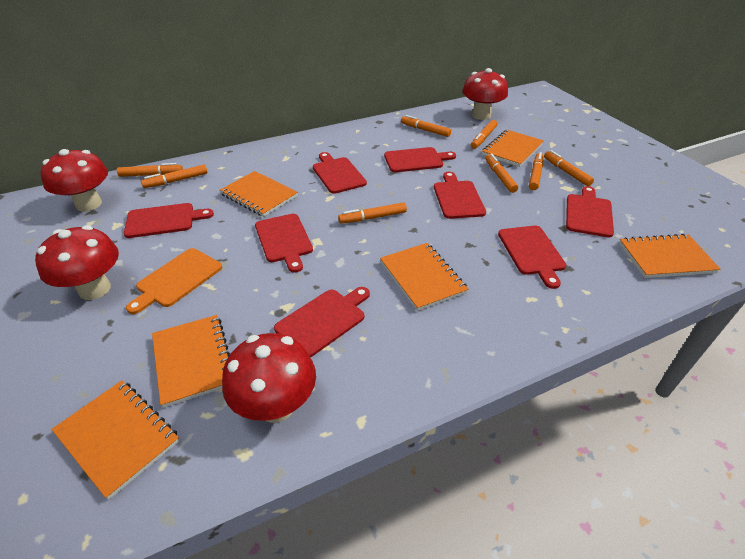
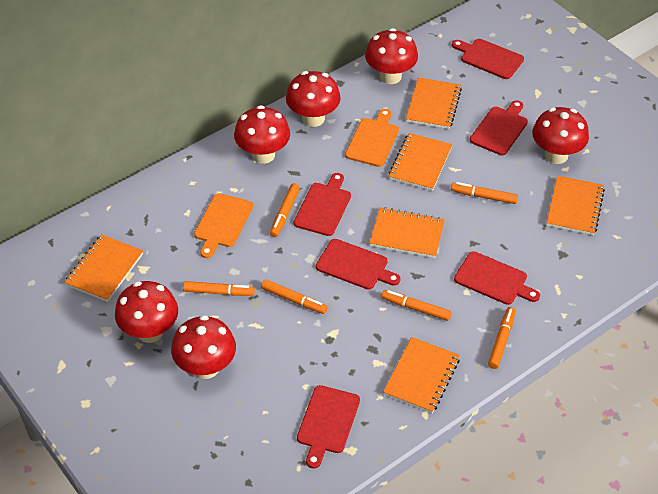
orange cutting board: [126,248,222,314] = 1 -> [194,193,253,258] [345,109,399,167] = 2
orange marker: [117,163,183,177] [141,165,207,188] [338,202,407,223] [401,115,451,137] [471,120,497,149] [485,153,518,193] [529,152,543,190] [544,150,594,186] = 8 -> [183,281,255,296] [261,279,328,314] [270,183,300,237] [381,290,451,321] [451,182,518,204] [488,307,516,369] = 6
red cutting board: [124,203,214,238] [255,214,313,273] [274,287,370,358] [313,152,367,194] [384,147,456,172] [434,172,486,219] [498,226,566,289] [566,186,614,237] = 8 -> [294,173,351,236] [297,385,360,469] [316,239,401,290] [452,39,524,79] [454,251,540,305] [470,100,528,155] = 6
red mushroom: [35,225,119,300] [40,149,108,211] [222,333,316,423] [462,68,508,120] = 4 -> [115,281,178,343] [171,315,236,379] [234,105,290,164] [286,71,341,127] [365,28,418,84] [532,107,589,164] = 6

